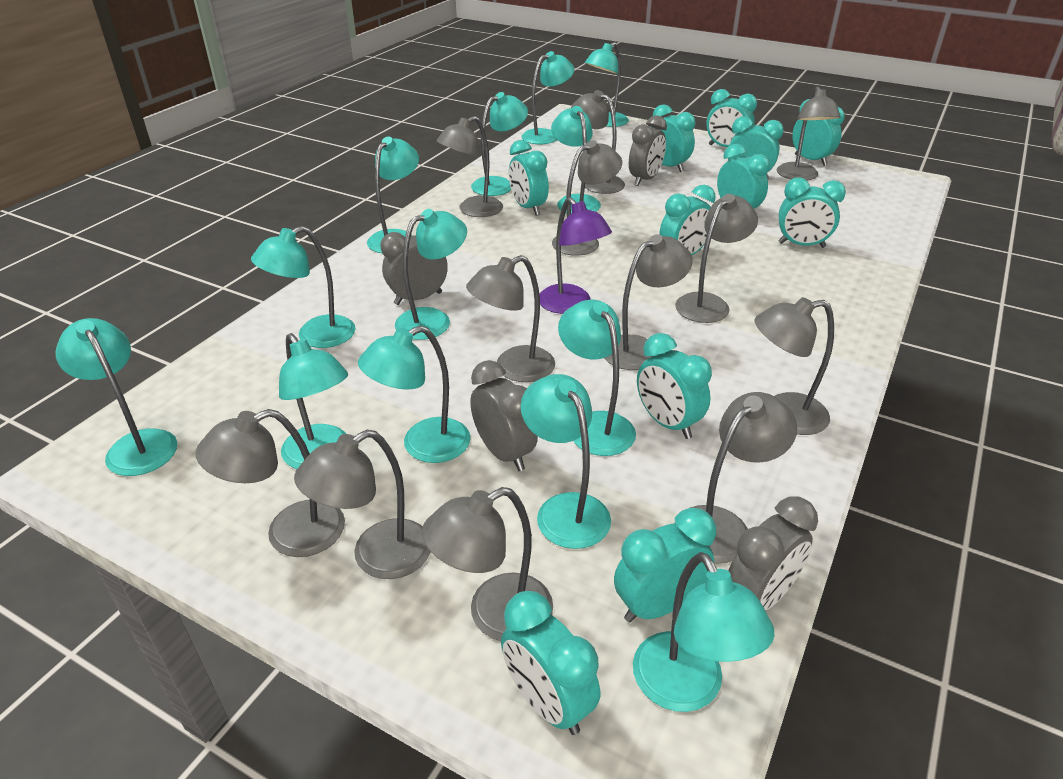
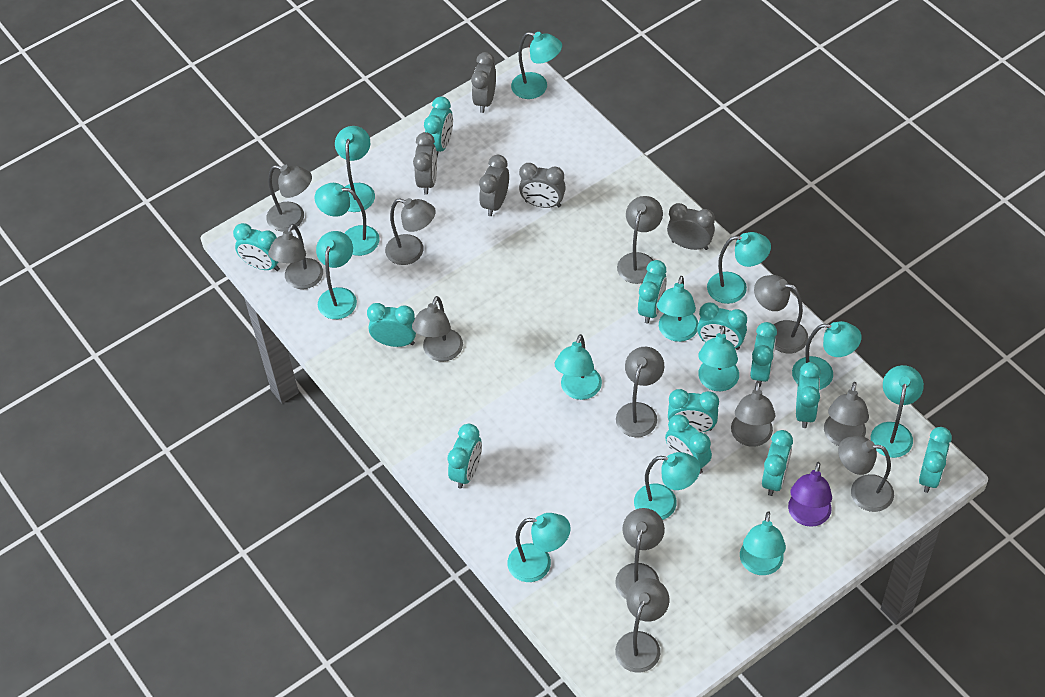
grey clock: [380,232,448,305] [470,360,538,471] [629,115,667,186] [728,497,818,611] = 4 -> [413,132,437,195] [471,52,496,113] [479,155,509,216] [519,163,566,208] [667,203,715,250] = 5
turquoise clock: [501,591,600,735] [509,140,549,215] [614,508,716,622] [637,333,712,439] [651,104,695,172] [660,185,716,255] [706,89,757,147] [717,144,770,209] [728,116,784,180] [778,177,846,248] [792,99,845,166] = 11 -> [233,223,280,271] [367,303,416,347] [424,96,453,157] [447,424,482,489] [638,260,667,324] [665,414,712,474] [668,389,719,433] [697,302,747,350] [750,322,777,387] [762,430,793,496] [796,362,821,428] [919,427,952,493] = 12

